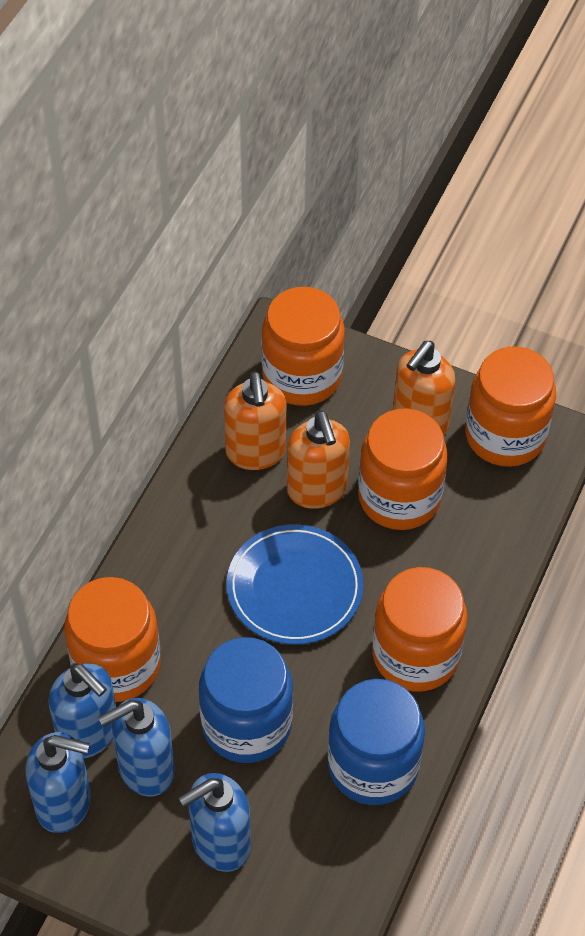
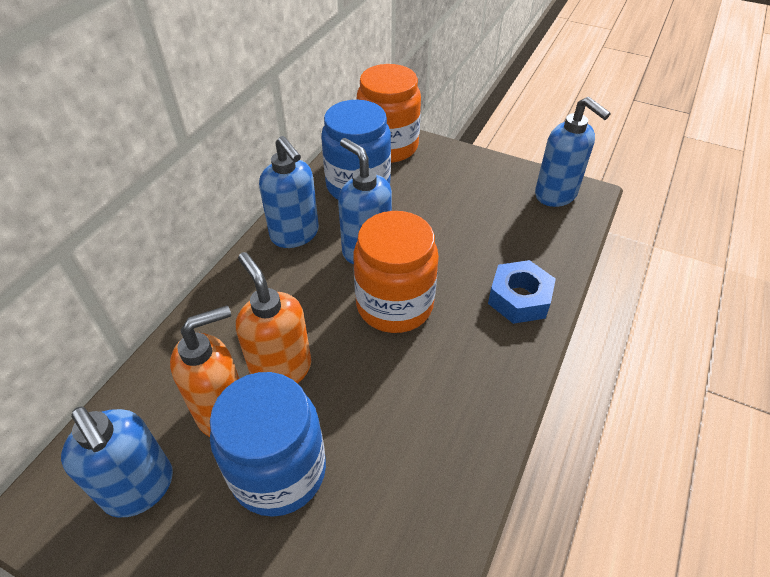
blue nut: none = 0 -> [488,260,556,324] = 1
blue plate: [227,524,363,645] = 1 -> none = 0
orange jar: [64,577,161,702] [261,287,345,406] [358,408,448,530] [372,567,468,691] [465,347,556,467] = 5 -> [353,211,439,333] [357,64,421,163] = 2
orange soap dispenser: [224,371,286,470] [287,410,350,509] [393,341,456,435] = 3 -> [170,305,239,437] [236,252,311,384] = 2

